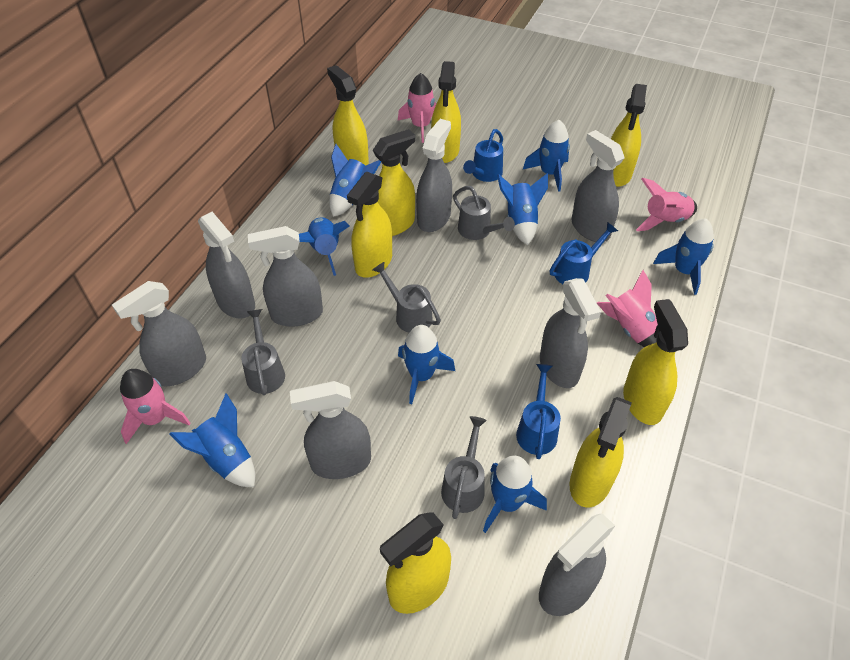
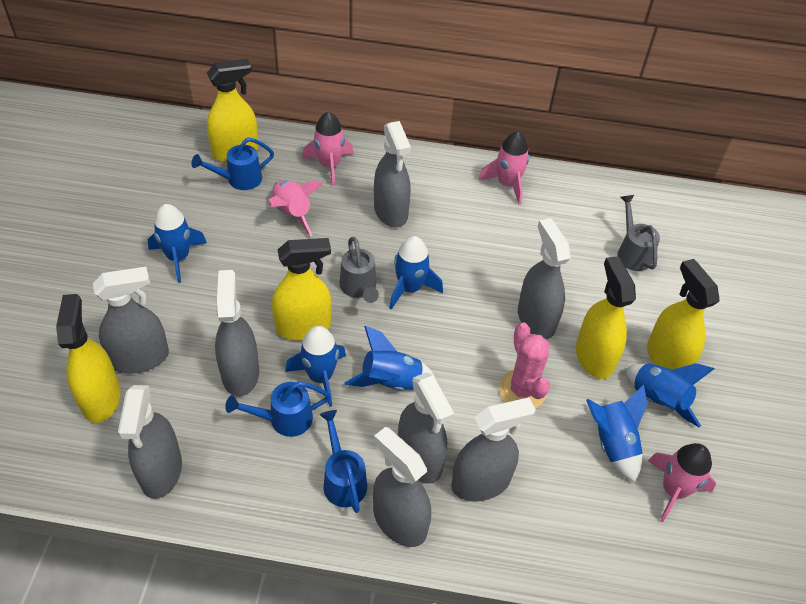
blue rocket: [169,393,255,487] [299,217,350,276] [329,144,381,217] [398,325,455,404] [483,456,547,533] [497,173,548,245] [523,120,570,192] [653,218,714,295] = 8 -> [148,204,207,283] [285,326,346,407] [344,326,436,391] [389,236,443,310] [586,385,647,482] [626,363,714,428] = 6
grey watering can: [241,309,285,395] [373,262,441,333] [441,416,487,519] [453,186,515,240] = 4 -> [339,237,379,303] [617,195,660,271] = 2
pink cactus: none = 0 -> [499,323,550,408] = 1
yellow spray bottle: [327,65,369,166] [347,171,392,278] [373,129,415,236] [380,512,451,614] [431,61,461,163] [570,397,632,507] [611,84,647,187] [623,299,688,425] = 8 -> [56,294,120,423] [207,59,259,162] [272,238,331,340] [576,256,636,379] [647,259,720,370] = 5

